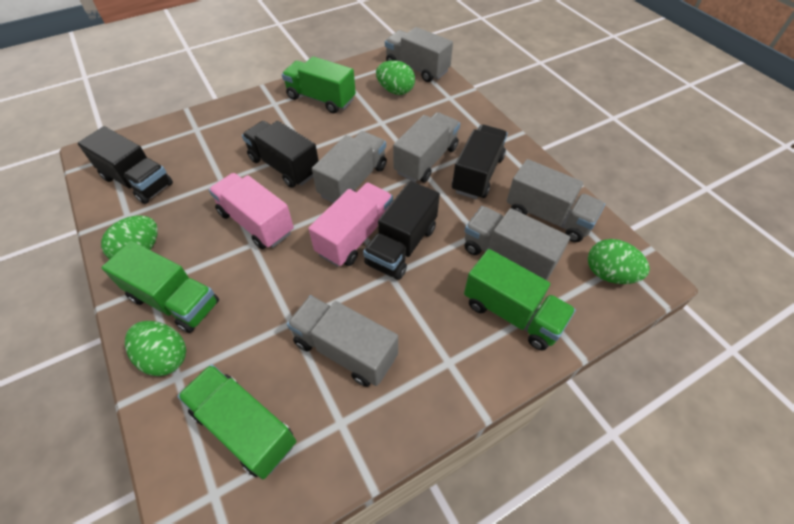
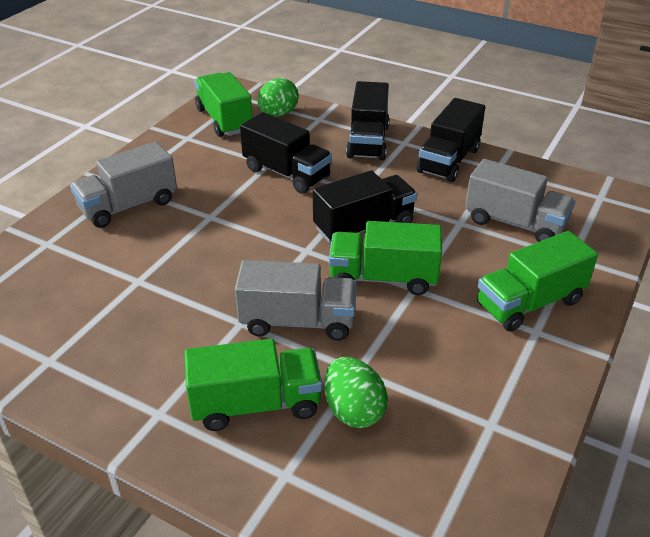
green egg: [101,216,158,259] [125,321,186,376] [376,60,415,95] [588,239,650,284] = 4 -> [257,78,299,117] [324,357,388,428] = 2
grey truck: [287,295,398,387] [312,131,387,203] [385,27,453,82] [393,112,460,182] [465,206,570,280] [507,159,605,242] = 6 -> [70,142,177,228] [235,260,357,341] [465,159,575,242] = 3
pink truck: [209,173,294,249] [309,183,393,267] = 2 -> none = 0

